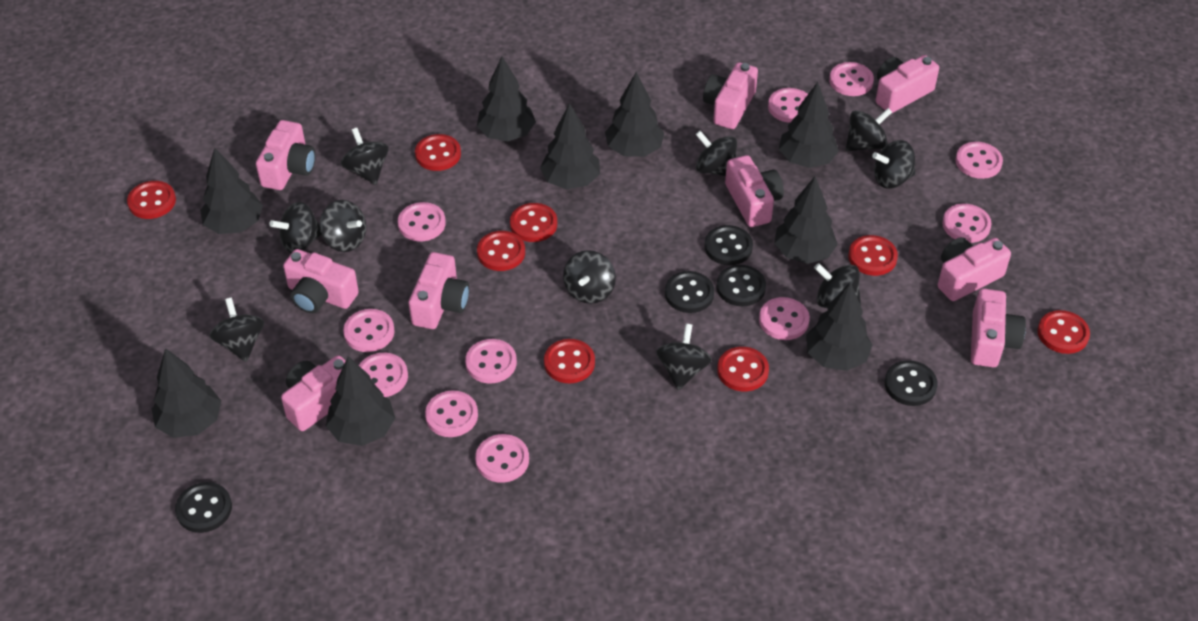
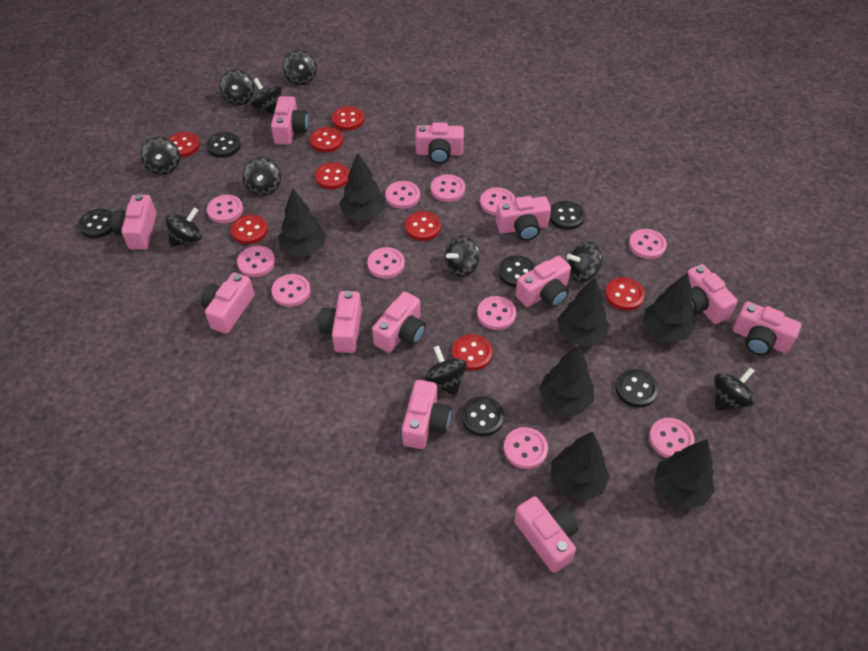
black button: [175,482,232,533] [665,271,714,313] [704,225,753,265] [716,265,766,306] [885,360,938,406] = 5 -> [79,209,113,238] [206,132,241,158] [461,396,504,436] [498,256,535,287] [549,201,585,230] [615,369,659,407] = 6
black tree: [152,348,221,438] [200,148,263,234] [326,356,395,446] [477,57,536,141] [540,103,600,189] [605,72,664,157] [774,177,838,264] [779,82,839,168] [806,282,872,371] = 9 -> [278,188,327,256] [339,153,385,221] [539,345,594,415] [551,432,610,501] [557,277,609,346] [643,273,696,342] [654,439,715,509] = 7
pink camera: [256,120,316,190] [281,355,346,431] [283,249,359,313] [409,252,469,329] [703,62,758,129] [725,155,784,227] [876,55,939,113] [938,237,1011,301] [971,288,1026,367] = 9 -> [111,194,157,250] [201,273,254,334] [271,96,308,145] [319,291,362,353] [372,292,426,353] [402,380,451,449] [415,122,464,164] [496,196,551,241] [514,496,579,573] [515,256,571,307] [687,264,738,324] [733,301,801,355] = 12

